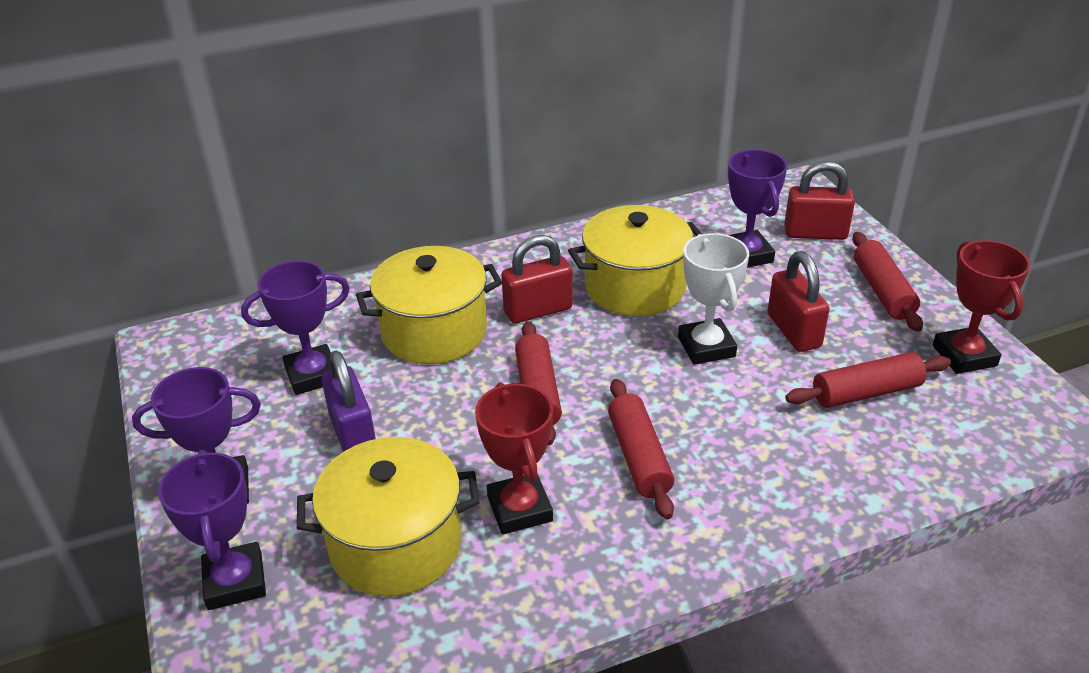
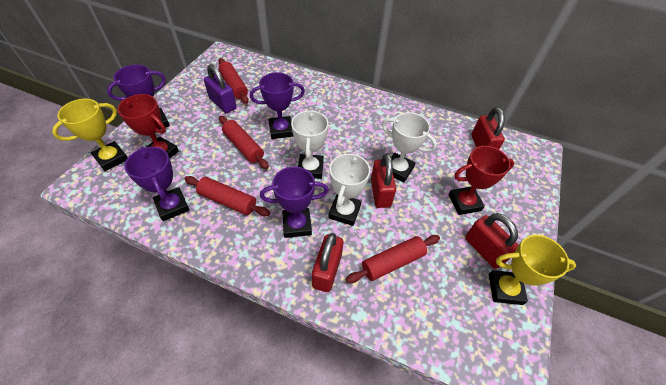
red padlock: [501,235,573,323] [768,251,830,352] [784,161,855,240] = 3 -> [312,233,344,292] [371,153,396,208] [465,213,519,269] [471,107,505,149] = 4
white trophy: [678,233,749,365] = 1 -> [291,109,329,179] [328,153,370,226] [382,112,437,182] = 3
yellow pot: [297,437,480,597] [356,246,502,364] [568,205,702,316] = 3 -> none = 0
yellow trophy: none = 0 -> [52,99,128,171] [489,235,576,305] = 2

